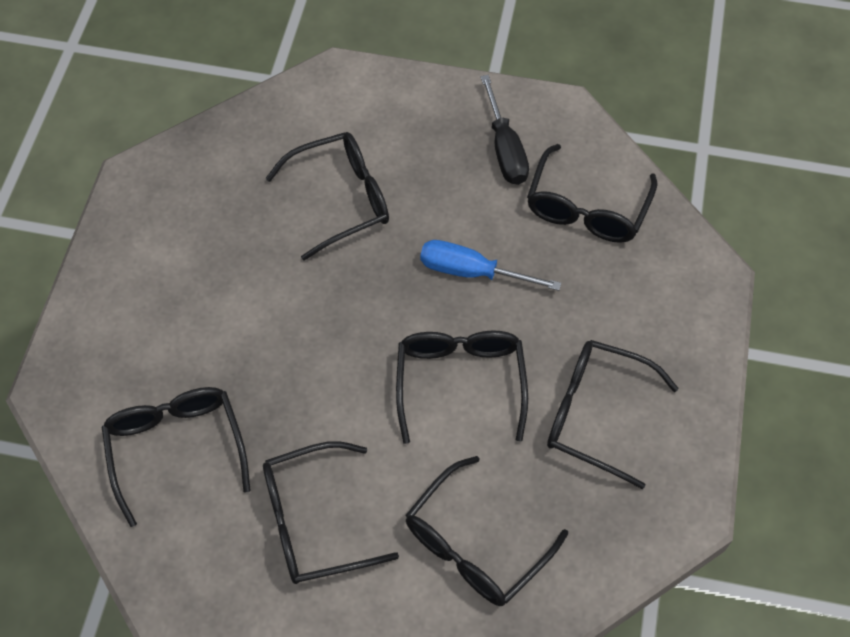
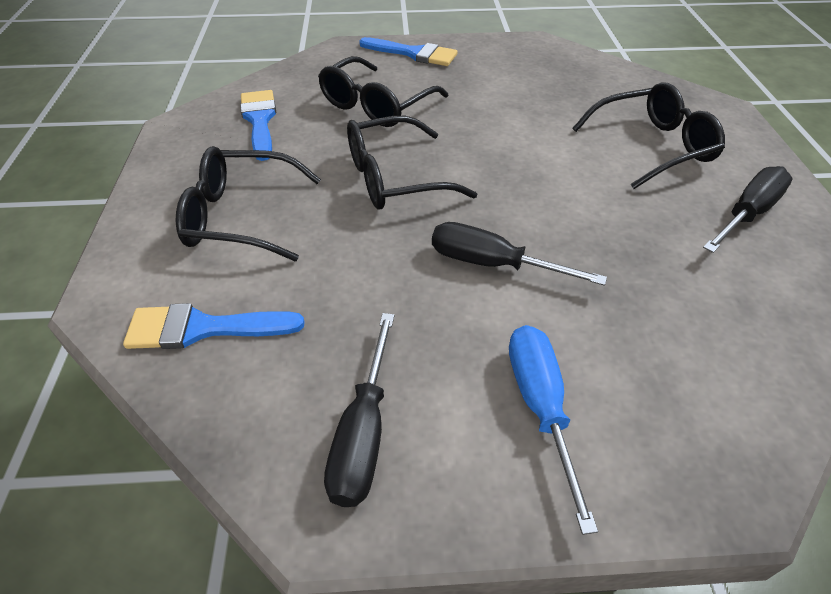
black glasses: [101,387,251,527] [263,441,399,584] [265,132,389,261] [396,330,528,444] [406,456,568,606] [527,144,658,243] [547,340,679,489] = 7 -> [176,146,321,261] [318,56,448,127] [347,116,477,210] [572,82,725,189] = 4
black screwdriver: [481,75,529,185] = 1 -> [324,313,395,507] [432,222,607,286] [703,166,793,253] = 3
blue brush: none = 0 -> [123,303,304,349] [240,90,276,161] [359,37,458,66] = 3

